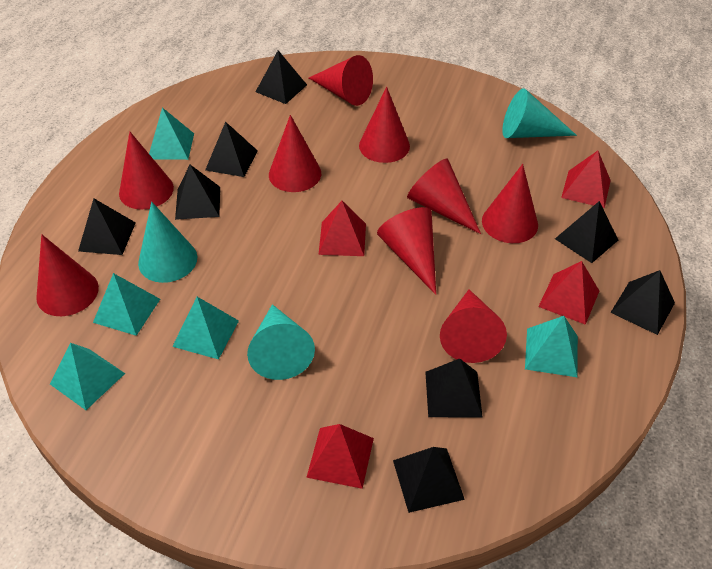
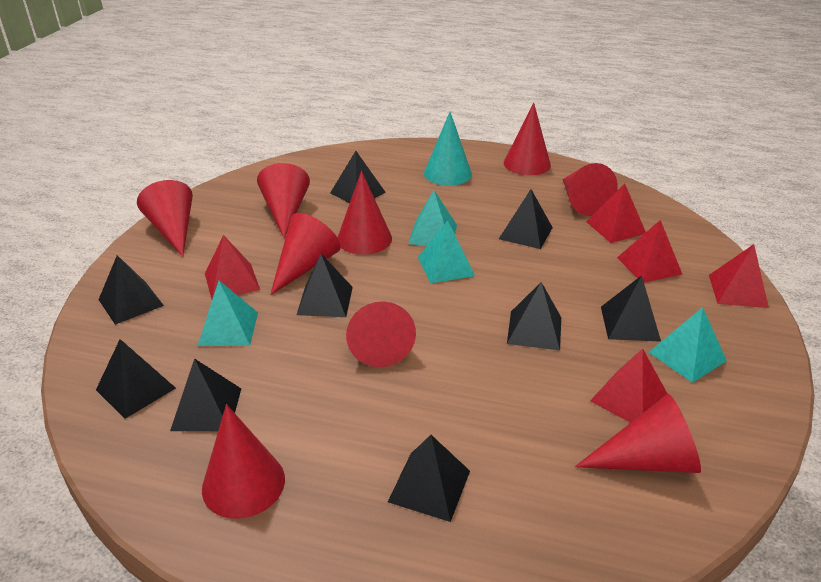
black pyramid: [78,199,136,255] [175,165,220,220] [205,121,258,177] [256,50,307,104] [393,447,465,513] [425,359,483,417] [555,201,618,263] [610,270,675,335] = 8 -> [96,339,176,419] [99,255,164,325] [170,358,241,431] [297,254,353,317] [330,151,386,203] [388,435,470,522] [499,189,553,249] [507,282,561,350] [601,275,661,342] = 9
red pyramid: [306,424,374,489] [318,201,366,256] [538,261,599,325] [561,151,611,208] = 4 -> [205,235,260,299] [586,184,646,243] [590,349,668,423] [617,220,682,283] [709,244,769,308] = 5
turquoise cone: [138,202,197,283] [247,304,315,380] [502,88,577,138] = 3 -> [424,112,472,186] = 1
turquoise pyramid: [50,343,125,410] [93,273,160,336] [149,108,194,160] [172,297,239,360] [525,316,578,377] = 5 -> [197,281,258,346] [408,190,457,246] [418,221,475,283] [649,307,727,383] = 4

